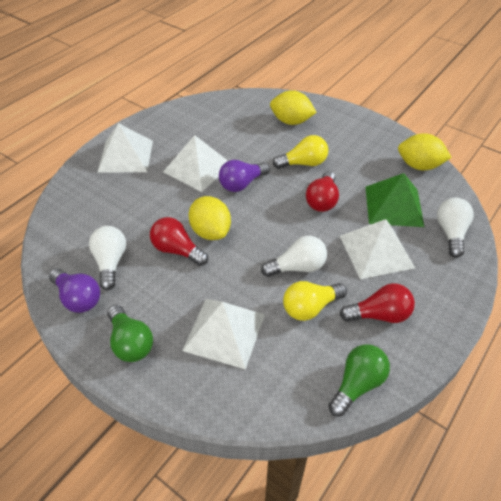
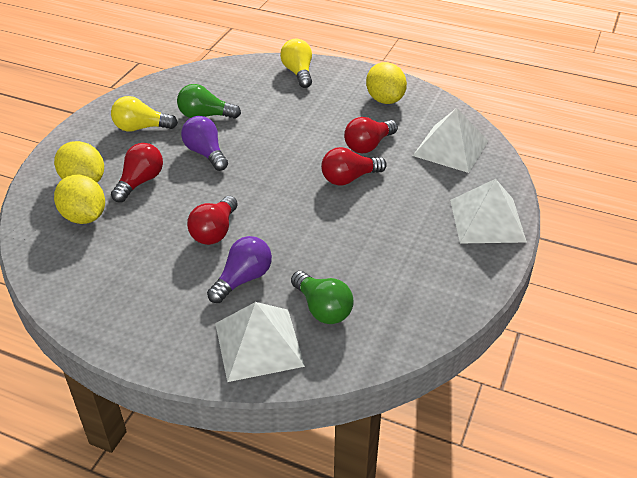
green pyramid: [366,173,424,227] = 1 -> none = 0
red light bulb: [150,217,208,266] [306,171,339,212] [340,283,415,323] = 3 -> [111,143,163,202] [187,196,238,245] [321,147,387,185] [344,117,398,154] = 4
white light bulb: [89,226,126,290] [261,236,327,277] [437,198,474,258] = 3 -> none = 0
white pyramid: [98,123,153,172] [163,135,228,192] [182,299,265,369] [340,219,415,279] = 4 -> [215,302,305,382] [413,108,488,173] [450,179,527,243] = 3

